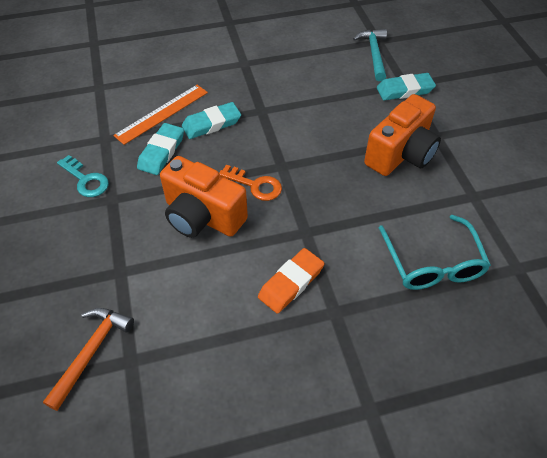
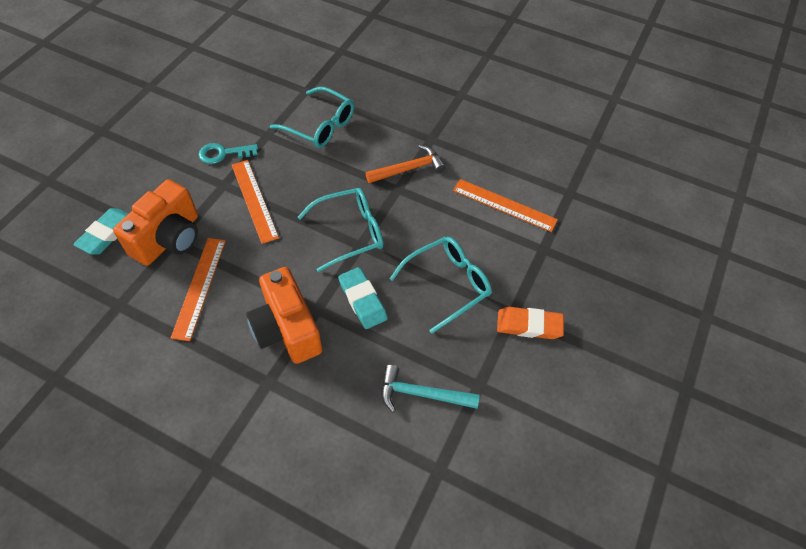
orange key: [219,165,282,201] = 1 -> none = 0
orange ruler: [113,85,208,145] = 1 -> [171,238,226,341] [232,160,279,244] [453,179,558,232] = 3
turquoise eraser: [137,123,184,175] [182,102,241,139] [377,73,436,101] = 3 -> [73,208,128,255] [338,267,388,329] = 2
turquoise glasses: [379,215,491,290] = 1 -> [270,87,354,148] [298,188,383,272] [389,237,492,333] = 3

